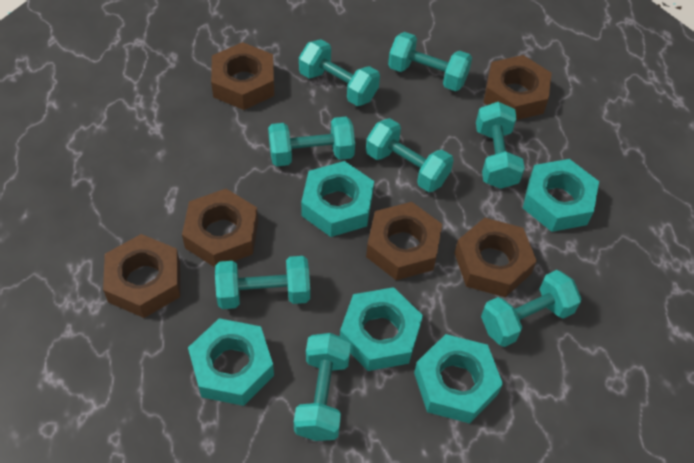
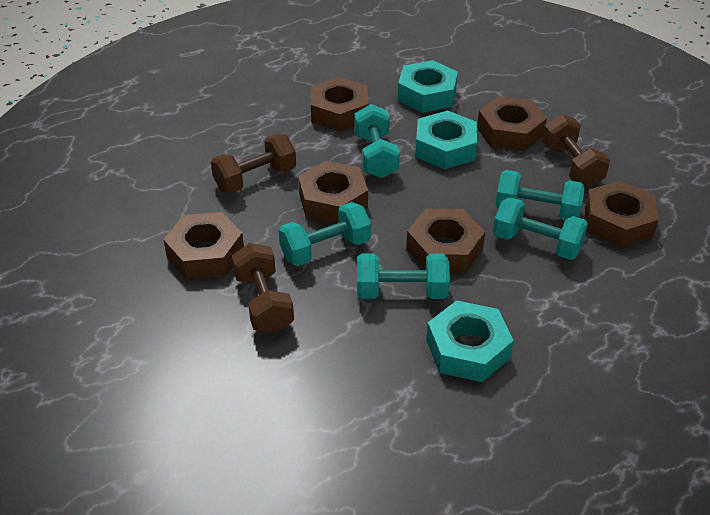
brown dumbbell: none = 0 -> [211,134,296,193] [232,243,294,333] [542,114,610,188] = 3
turquoise dumbbell: [215,256,310,309] [268,117,355,166] [294,333,351,441] [299,39,380,106] [366,118,454,192] [388,32,472,91] [476,102,525,189] [481,270,581,347] = 8 -> [279,202,371,266] [354,104,400,178] [357,253,450,299] [493,197,588,260] [496,170,585,221] = 5
turquoise nut: [188,318,274,406] [301,161,374,237] [340,287,423,371] [414,334,503,423] [523,159,599,232] = 5 -> [398,60,458,113] [415,110,477,169] [426,300,514,382] = 3

